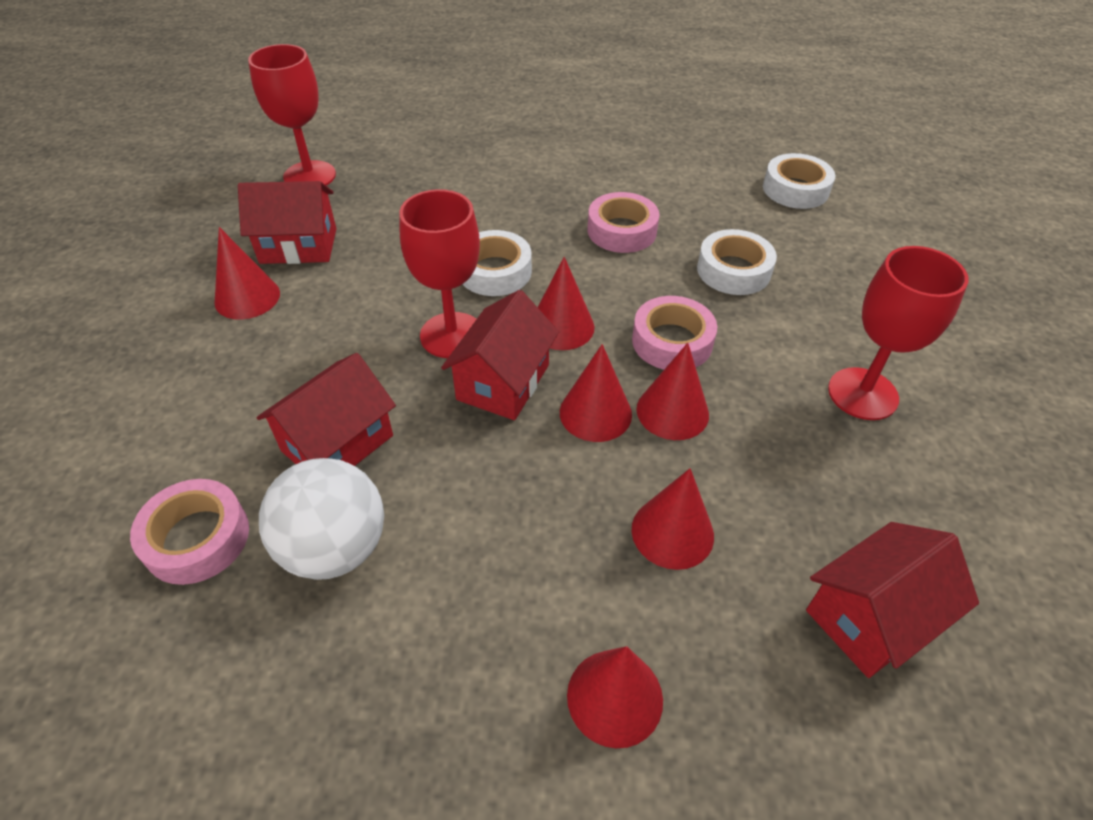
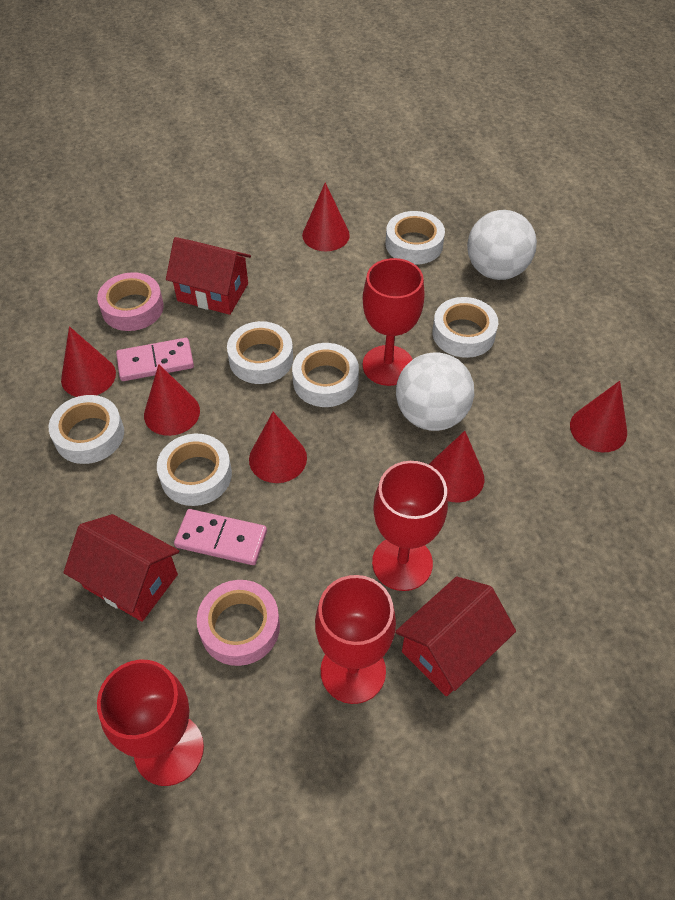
pink domino: none = 0 -> [116,338,194,381] [174,509,267,565] = 2
pink tape: [130,479,249,585] [588,192,659,253] [632,296,717,370] = 3 -> [97,272,164,331] [197,580,280,666] = 2
red goblet: [248,44,336,186] [399,189,480,358] [828,246,968,420] = 3 -> [97,660,204,786] [315,575,396,704] [363,258,425,386] [372,461,448,591] = 4
red house: [238,181,336,264] [257,353,396,466] [441,290,559,420] [806,522,979,678] = 4 -> [63,514,179,622] [166,237,251,315] [395,576,516,696] = 3
white ball: [259,458,384,580] = 1 -> [396,352,474,431] [467,210,537,280] = 2
white tape: [463,230,532,296] [697,229,777,295] [763,153,835,209] = 3 -> [49,395,124,464] [157,434,232,506] [227,321,293,384] [292,343,359,407] [385,211,445,265] [432,297,498,358] = 6

